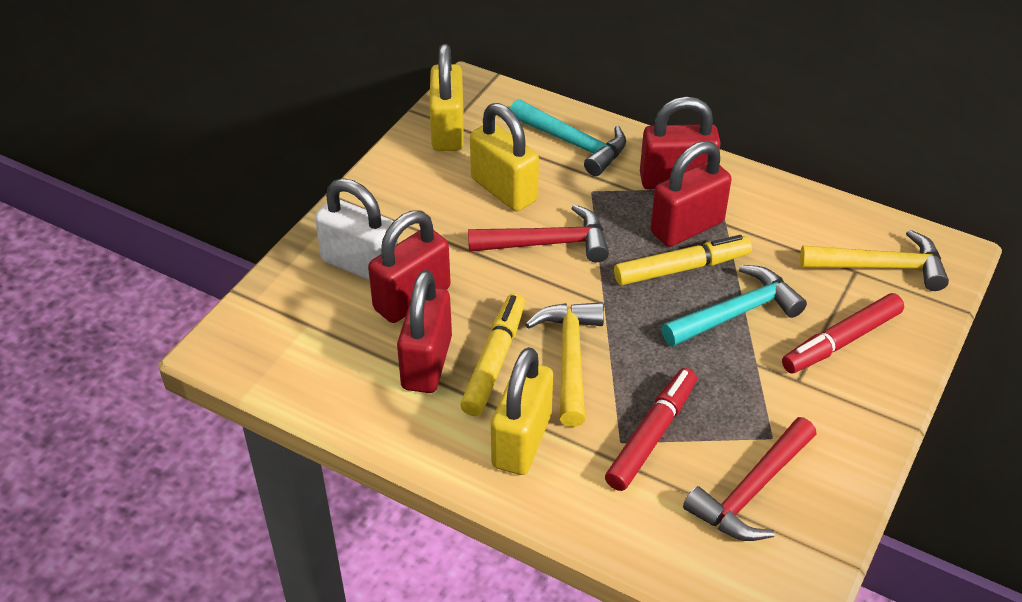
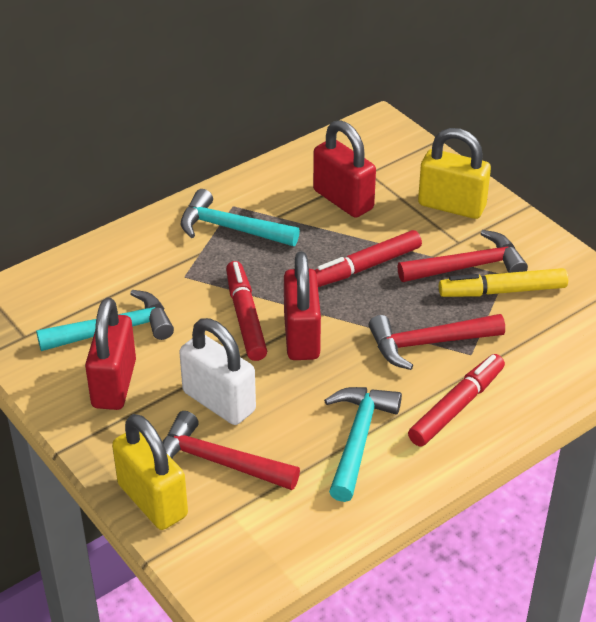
red hammer: [468,204,609,262] [683,417,817,541] = 2 -> [163,411,300,490] [369,314,505,370] [398,230,528,282] = 3
red marker: [605,368,697,491] [782,293,904,373] = 2 -> [226,261,267,361] [314,230,422,287] [408,354,505,446] = 3
red padlock: [368,210,451,323] [397,270,452,393] [640,97,721,190] [651,141,732,247] = 4 -> [85,297,136,410] [284,251,321,360] [313,120,376,218] = 3
turquoise hammer: [510,99,626,176] [662,265,807,346] = 2 -> [36,290,174,351] [181,189,300,246] [324,387,402,502] = 3
yellow hammer: [525,302,604,427] [800,230,949,291] = 2 -> none = 0
yellow marker: [460,293,525,416] [614,235,752,285] = 2 -> [439,268,568,297] = 1
yellow padlock: [429,44,463,151] [470,103,539,211] [491,347,553,475] = 3 -> [112,414,188,530] [418,128,491,219] = 2

